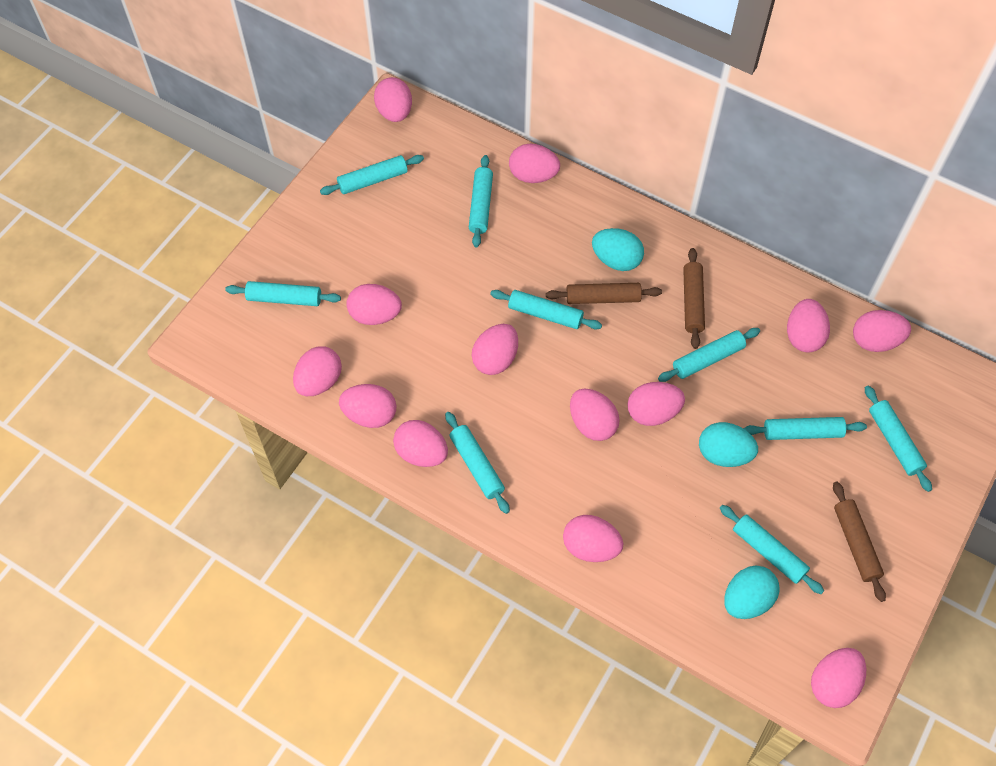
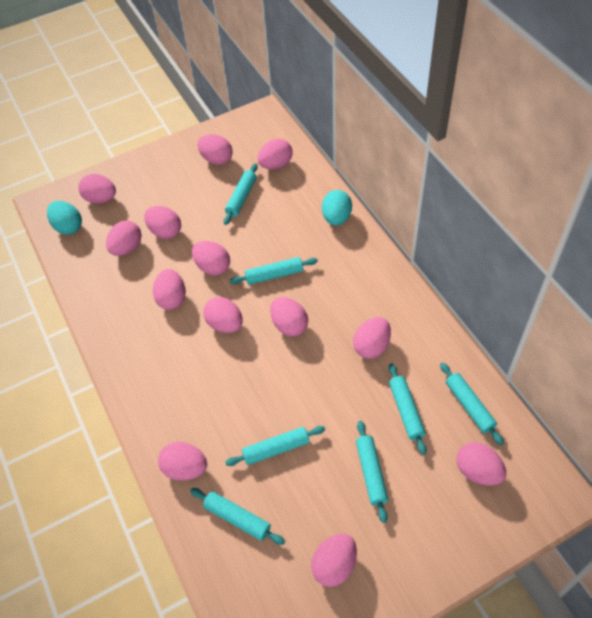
brown rolling pin: [546,283,662,304] [683,248,705,349] [833,482,886,602] = 3 -> none = 0
turquoise egg: [592,228,644,271] [699,422,758,467] [724,566,780,619] = 3 -> [47,201,82,235] [322,190,352,226] = 2
turquoise rolling pin: [225,281,341,306] [320,155,424,195] [445,412,510,514] [469,155,493,247] [490,290,602,330] [658,328,760,382] [720,505,824,594] [743,417,867,440] [865,386,932,492] = 9 -> [190,488,285,545] [224,163,258,225] [225,426,325,466] [230,257,318,285] [356,421,388,523] [389,363,427,455] [440,362,504,445] = 7

